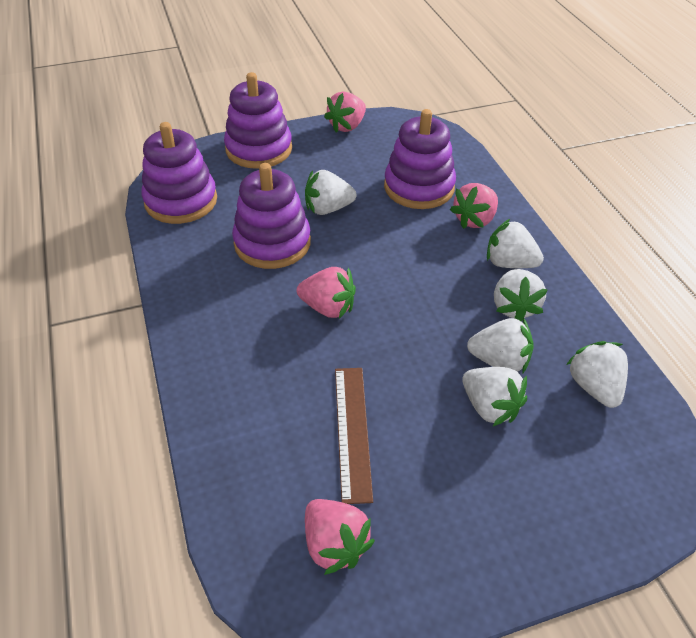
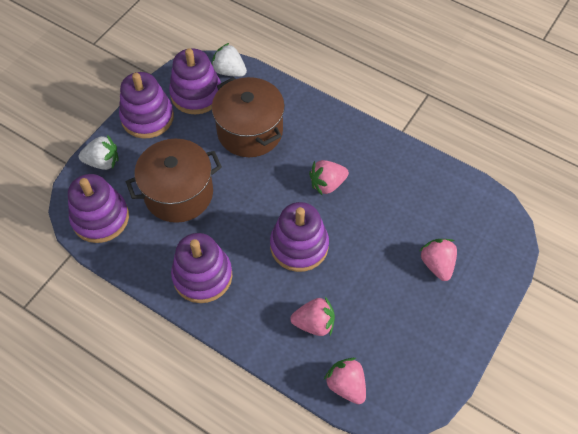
brown pot: none = 0 -> [126,139,222,223] [212,77,285,157] = 2
brown ruler: [335,368,373,504] = 1 -> none = 0
purple stacking toy: [141,122,217,224] [224,72,292,169] [232,163,311,269] [384,109,456,209] = 4 -> [68,174,129,243] [119,72,174,138] [169,48,221,114] [171,233,232,303] [270,202,329,272] = 5
white strawberry: [305,170,357,215] [462,367,527,427] [467,318,534,374] [487,219,544,268] [494,269,548,321] [566,341,628,408] = 6 -> [79,135,119,170] [212,43,247,77] = 2

